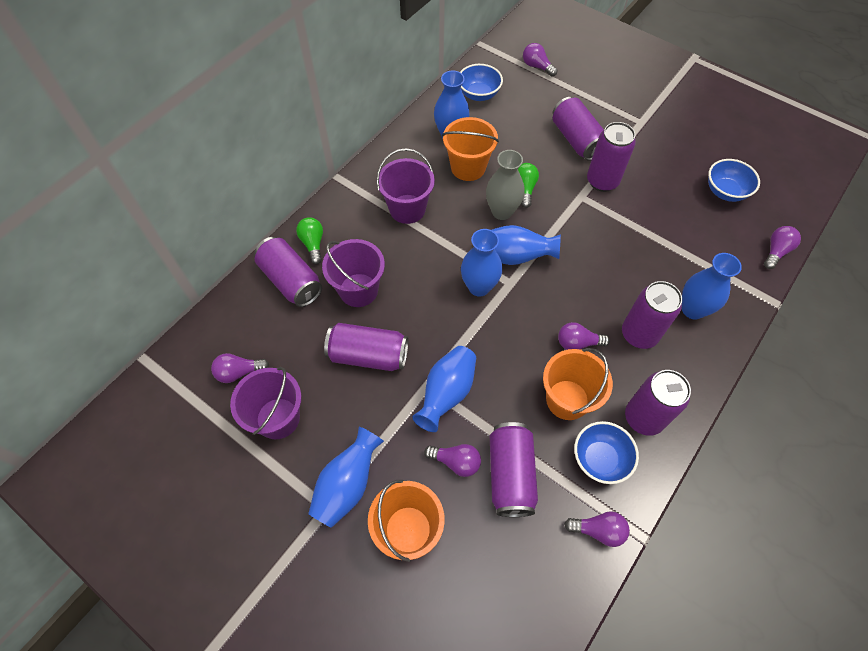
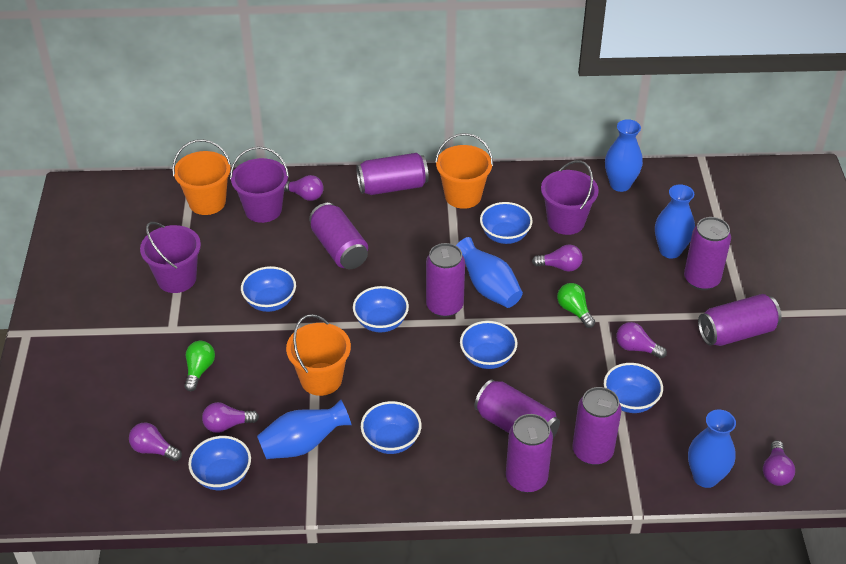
blue bowl: [460,64,503,101] [574,421,639,484] [708,159,760,202] = 3 -> [188,436,251,490] [241,266,296,312] [353,286,409,333] [361,401,422,454] [460,321,518,369] [480,202,533,244] [604,363,663,413] = 7
blue vase: [308,427,384,528] [412,346,476,432] [434,70,470,138] [461,229,502,296] [492,225,561,265] [682,253,742,319] = 6 -> [257,400,351,459] [456,237,523,308] [605,119,643,192] [655,185,695,259] [688,409,736,488] = 5
grey vase: [486,150,525,220] = 1 -> none = 0
purple can: [254,237,322,307] [324,323,408,371] [490,422,538,517] [553,97,604,161] [587,122,636,192] [622,281,682,349] [625,370,691,436] = 7 -> [309,203,368,269] [356,153,429,195] [426,243,465,317] [474,379,560,438] [506,414,553,493] [572,387,622,465] [684,217,731,290] [698,294,782,346] = 8

